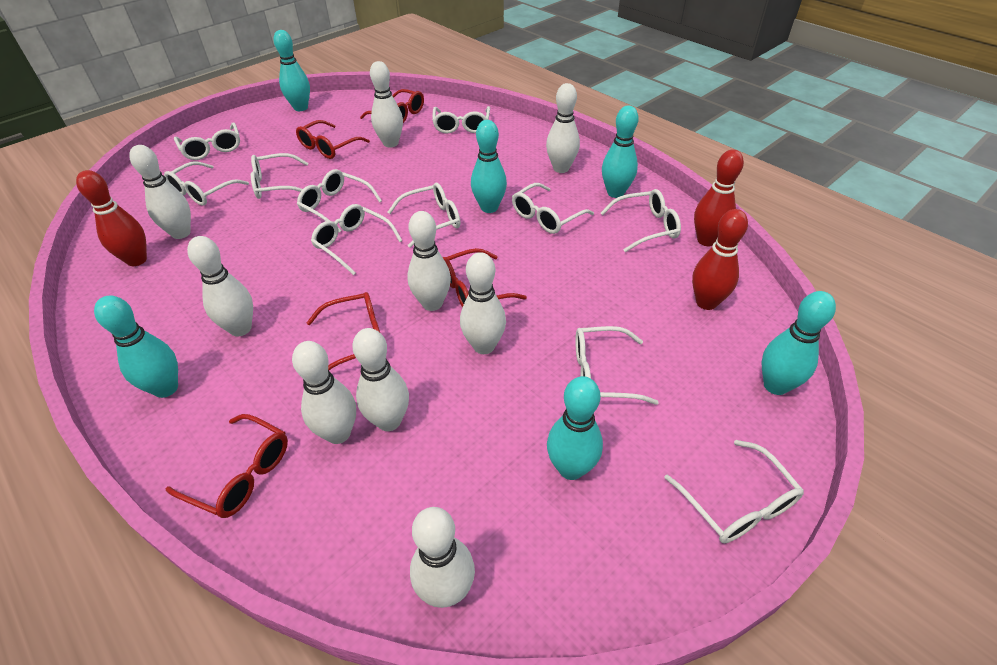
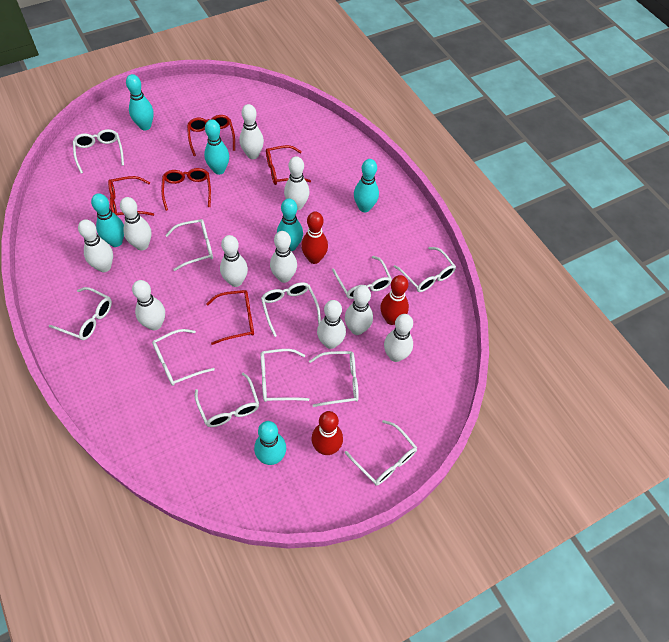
white bowling pin: [129,145,191,239] [187,236,253,336] [292,341,356,444] [352,328,409,431] [370,61,403,148] [407,211,451,311] [410,507,475,608] [460,252,506,354] [546,83,580,173] = 9 -> [78,219,113,272] [120,197,151,251] [132,280,165,330] [220,235,248,287] [239,104,264,159] [270,231,297,283] [284,156,309,210] [317,300,346,349] [345,286,373,335] [384,314,413,362] = 10

